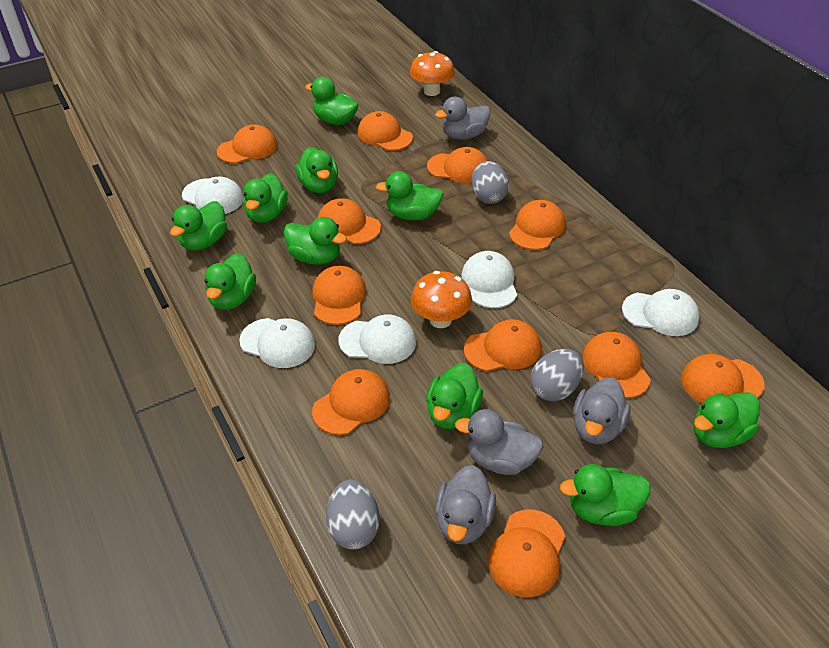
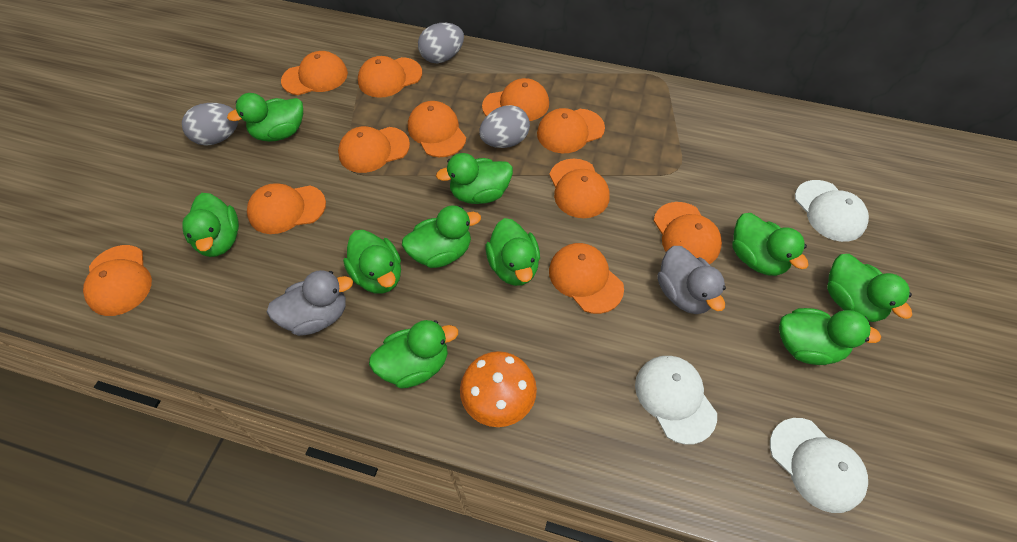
grey duck: [435,97,490,140] [435,465,496,544] [455,409,544,475] [573,378,631,444] = 4 -> [267,270,353,336] [657,246,726,314] = 2
orange mushroom: [410,51,455,96] [411,271,472,328] = 2 -> [460,351,537,427] = 1
white cap: [182,177,243,214] [239,318,315,368] [338,314,416,364] [461,251,517,308] [622,289,700,336] = 5 -> [635,356,717,445] [770,418,868,513] [795,180,869,242] = 3

